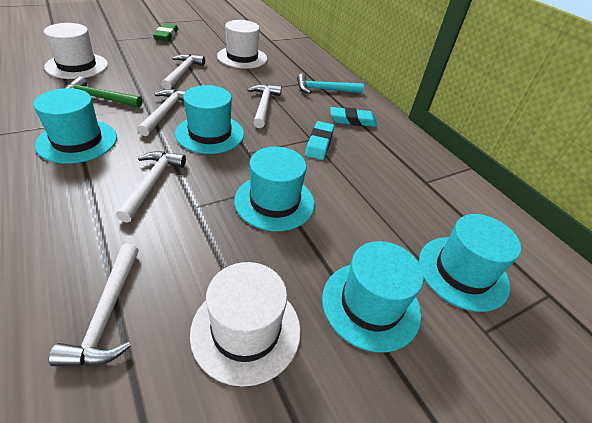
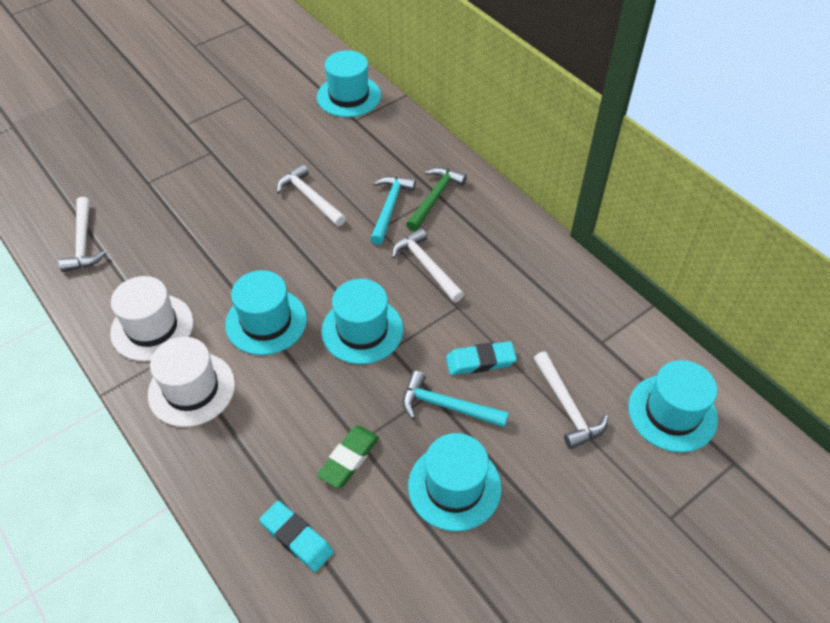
turquoise hammer: [297,74,364,94] = 1 -> [370,176,416,245] [403,371,509,428] = 2
white hammer: [49,244,139,366] [116,151,186,223] [137,89,186,136] [161,54,205,89] [248,84,282,128] = 5 -> [59,197,107,272] [277,164,346,226] [392,228,464,302] [534,351,608,449] = 4
white hat: [44,23,108,79] [190,262,301,387] [217,20,267,69] = 3 -> [110,276,193,361] [148,337,235,427] = 2

